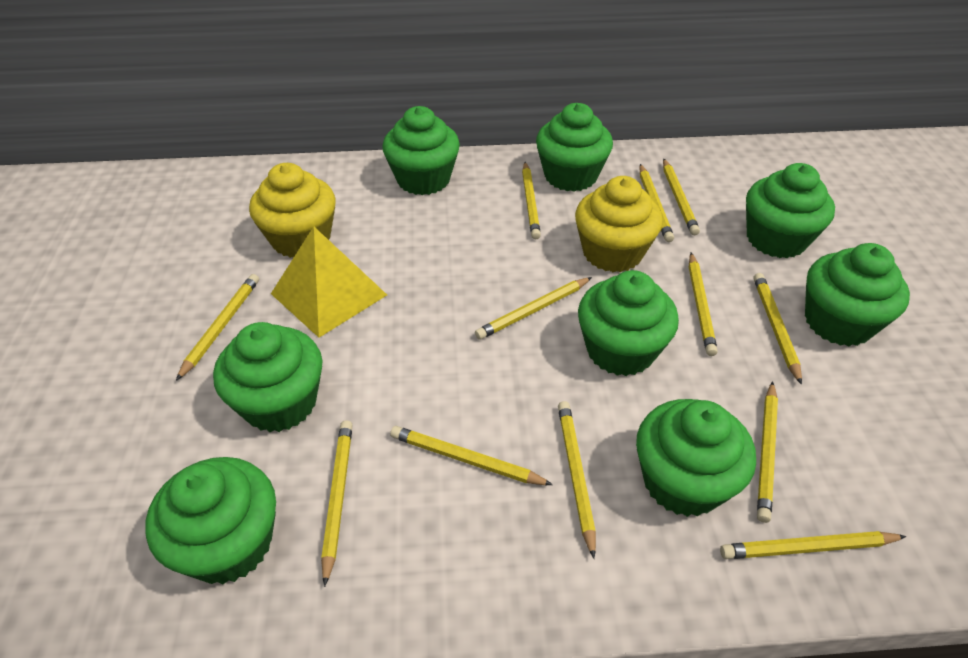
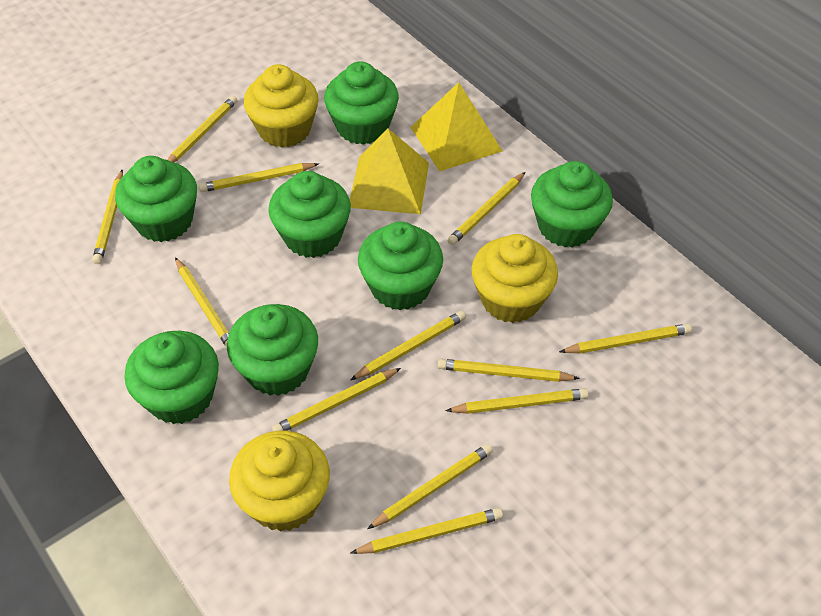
green cupcake: [145,457,276,584] [213,322,322,432] [382,106,460,195] [536,103,613,192] [578,270,679,376] [636,399,756,517] [746,163,835,258] [805,243,910,346] = 8 -> [115,156,197,242] [125,331,219,424] [227,304,318,396] [268,171,351,258] [324,61,399,145] [358,221,443,310] [531,161,613,248] = 7
yellow cupcake: [249,163,336,258] [575,176,663,272] = 2 -> [229,431,330,532] [244,64,319,148] [472,234,558,323] = 3
yellow pyramid: [271,226,387,338] = 1 -> [350,129,429,214] [411,82,502,171] = 2

